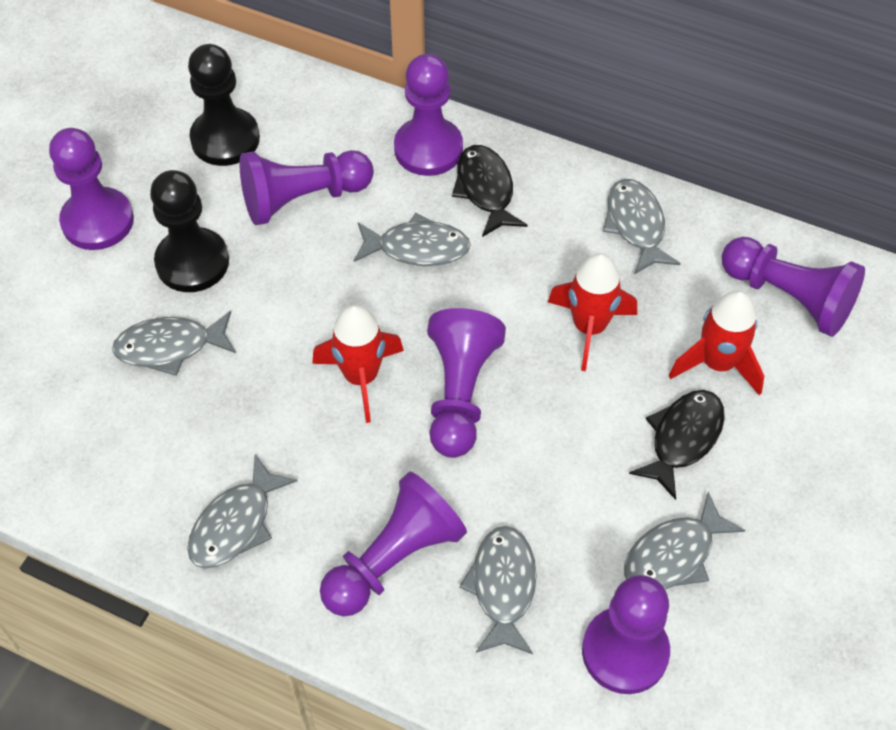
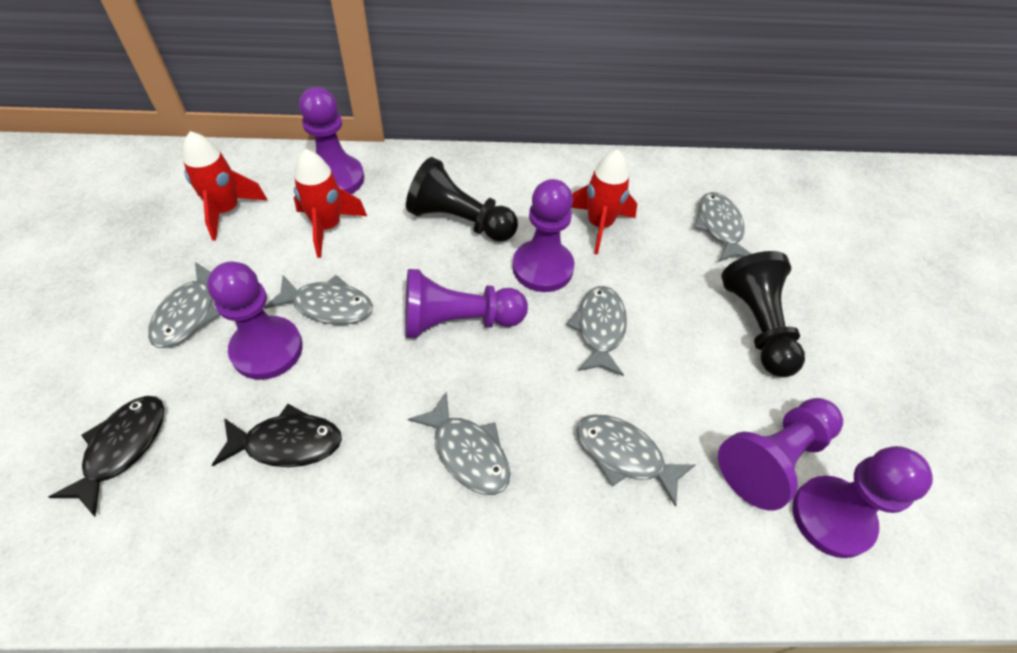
purple pawn: [49,128,134,250] [239,150,374,225] [320,472,467,616] [394,54,463,176] [427,308,506,458] [582,575,670,694] [722,237,865,337] = 7 -> [207,262,303,380] [299,87,364,194] [405,269,528,338] [512,179,575,292] [718,398,843,511] [793,446,933,558] = 6

